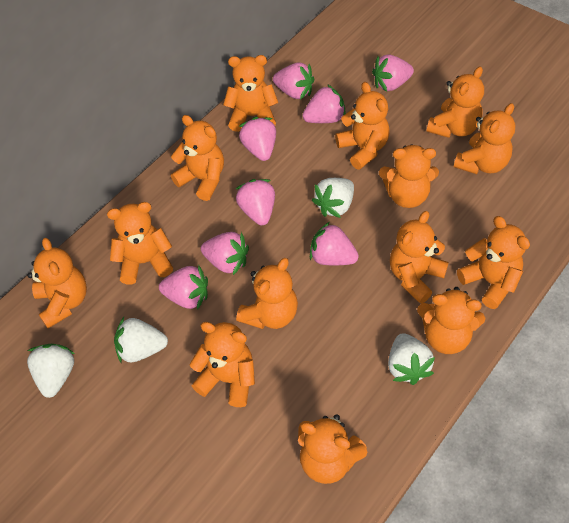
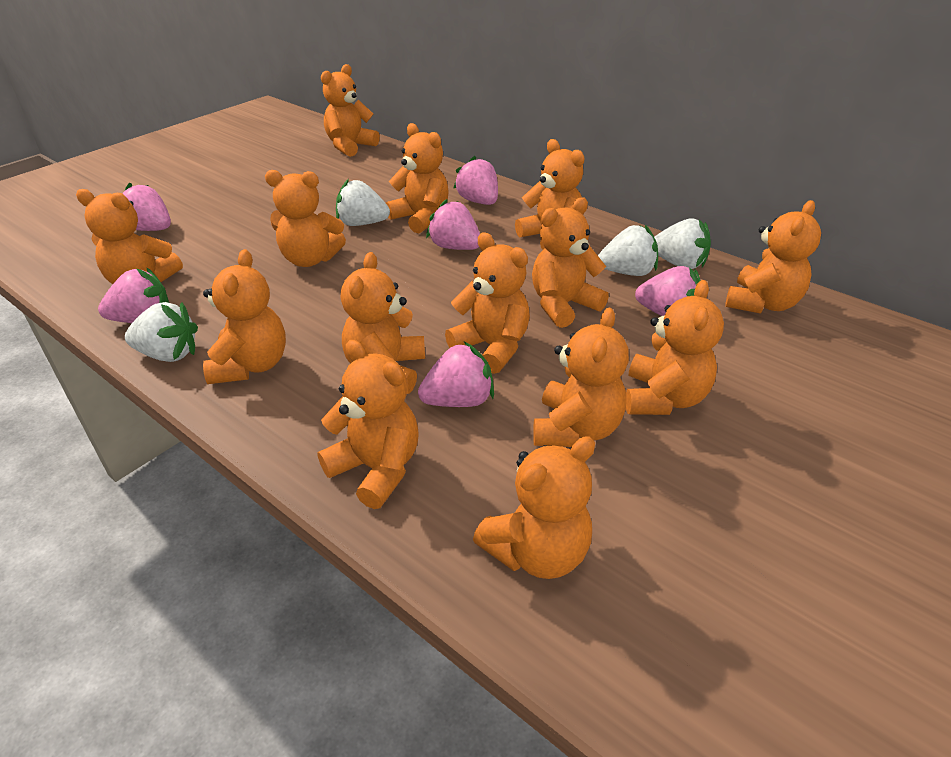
pink strawberry: [159,265,208,310] [201,232,249,275] [236,179,275,225] [239,117,276,161] [273,62,314,100] [303,84,346,123] [310,222,359,266] [372,54,414,92] = 8 -> [98,267,169,323] [122,183,171,231] [418,341,494,407] [426,199,480,250] [453,156,498,205] [635,266,701,316] = 6

